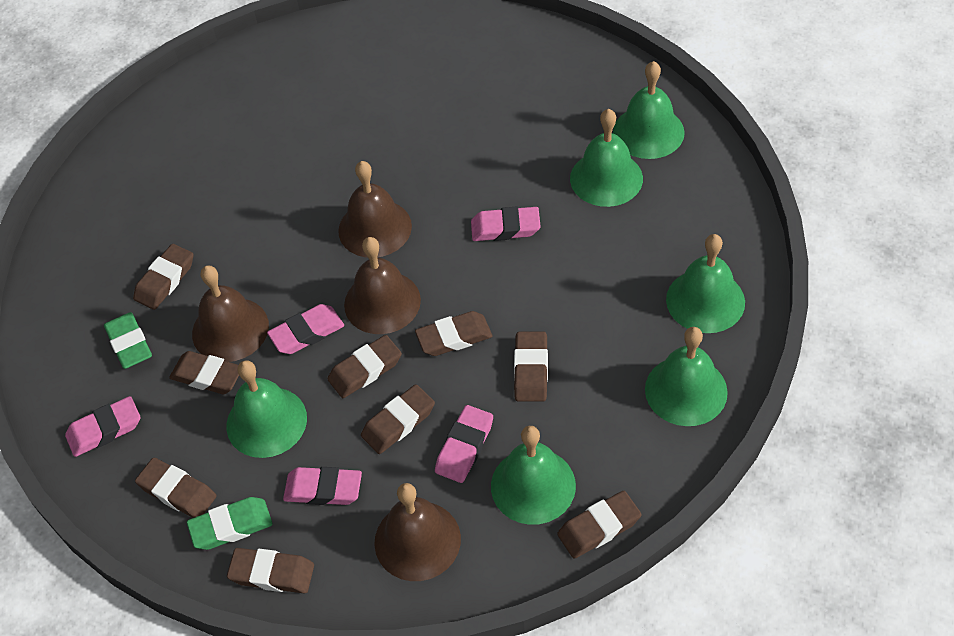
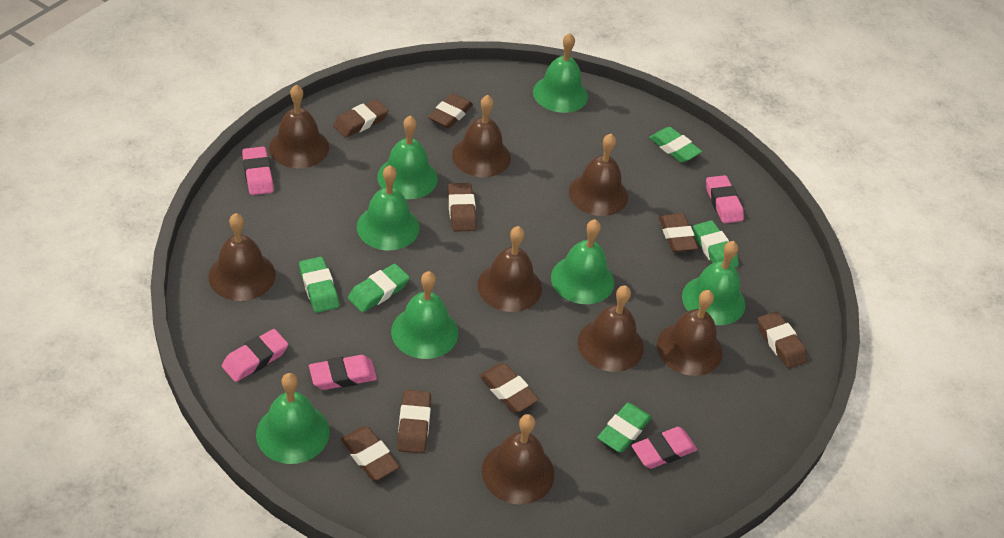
brown bell: [192,265,269,362] [338,161,412,258] [344,237,421,334] [374,483,461,581] = 4 -> [209,213,276,301] [269,85,329,168] [452,95,511,177] [477,226,542,312] [482,414,554,505] [569,134,628,216] [578,285,644,372] [657,290,723,376] = 8
brown eraser: [133,244,193,310] [135,458,216,518] [169,351,239,394] [227,548,314,593] [328,335,402,398] [361,384,435,454] [415,311,493,356] [514,331,548,402] [557,491,641,559] = 9 -> [333,99,389,138] [341,426,400,480] [397,390,431,453] [428,94,473,129] [448,183,477,232] [480,363,539,412] [659,213,698,252] [757,311,808,369] = 8
green bell: [226,360,307,458] [491,426,576,525] [570,109,643,207] [613,61,685,159] [645,327,728,426] [666,234,745,333] = 6 -> [256,373,329,464] [357,165,420,250] [377,115,438,199] [391,271,458,359] [533,33,588,113] [551,219,614,304] [682,241,745,325] = 7
green eraser: [104,312,152,369] [187,497,272,550] = 2 -> [299,257,339,313] [348,264,410,312] [597,403,652,453] [649,127,702,163] [693,220,739,268] = 5

